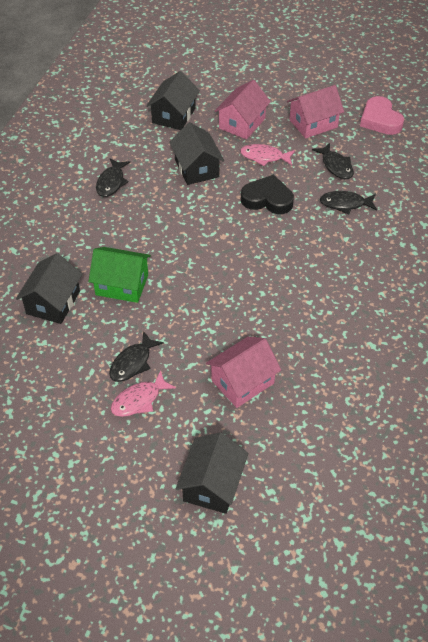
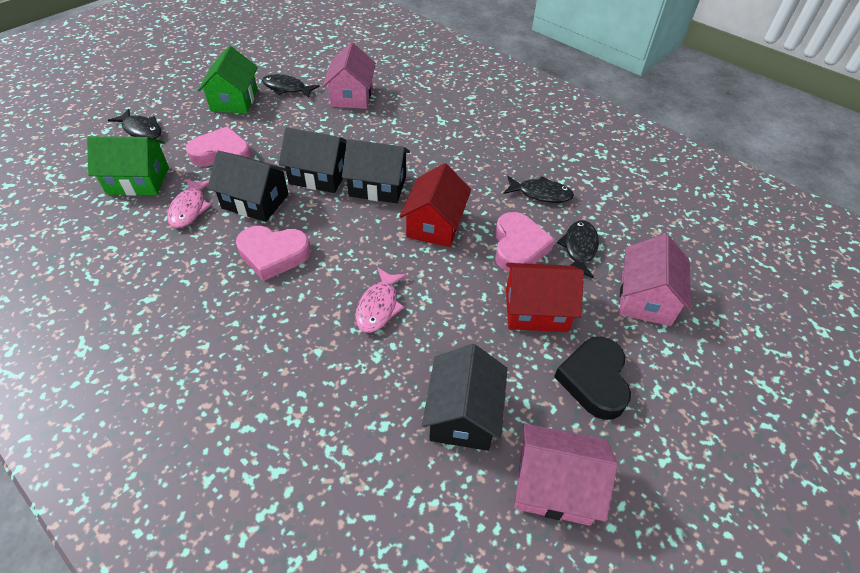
green house: [88,247,151,303] = 1 -> [87,136,169,196] [198,46,258,113] = 2
pink heart: [360,96,404,135] = 1 -> [186,126,251,167] [236,226,311,281] [495,212,555,272] = 3
red house: none = 0 -> [400,163,471,247] [506,263,584,332] = 2

